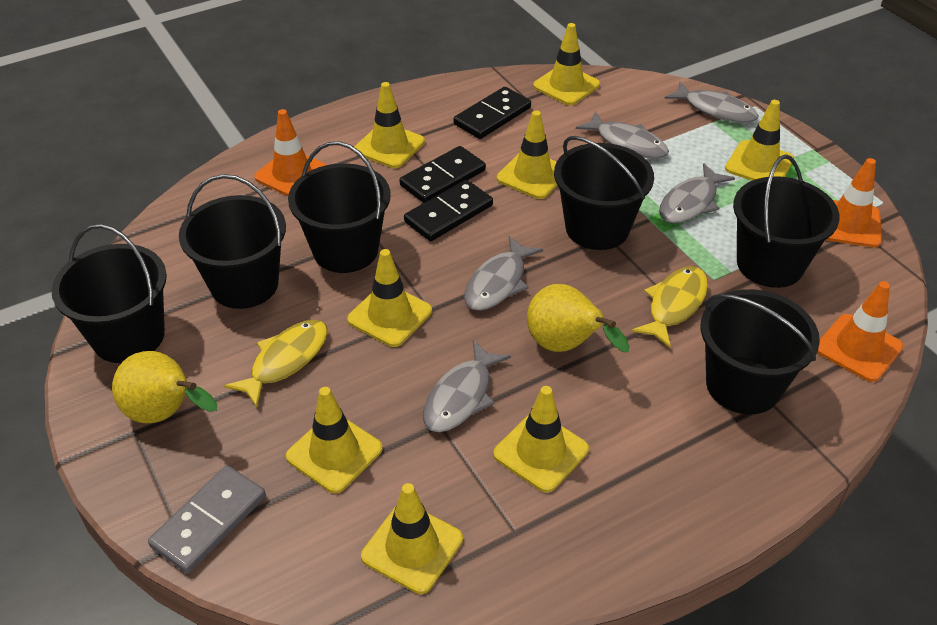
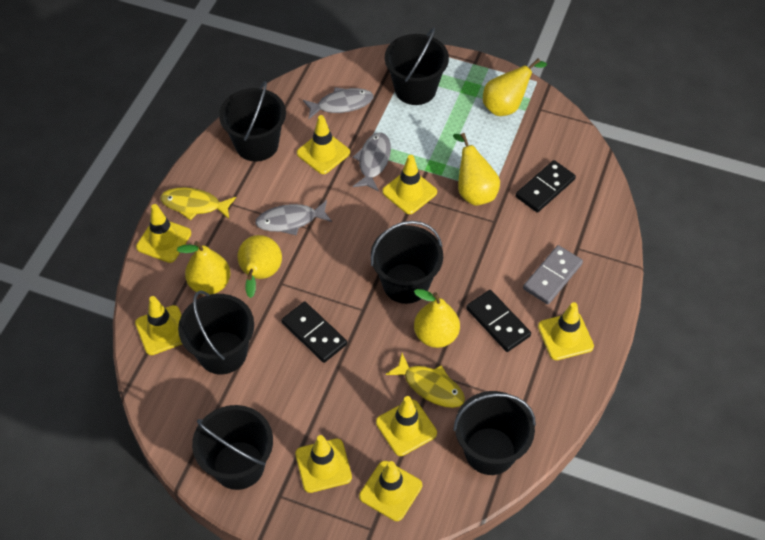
grey fish: [423,340,511,432] [464,236,543,311] [576,111,669,159] [659,163,735,224] [664,81,759,123] = 5 -> [255,200,332,236] [303,87,374,119] [353,133,391,192] = 3
orange traffic cone: [254,109,327,196] [817,281,903,382] [826,158,882,247] = 3 -> none = 0
yellow pear: [112,351,217,424] [527,284,630,352] = 2 -> [177,241,230,295] [237,235,282,298] [414,289,460,348] [453,133,500,205] [483,59,547,116] = 5

